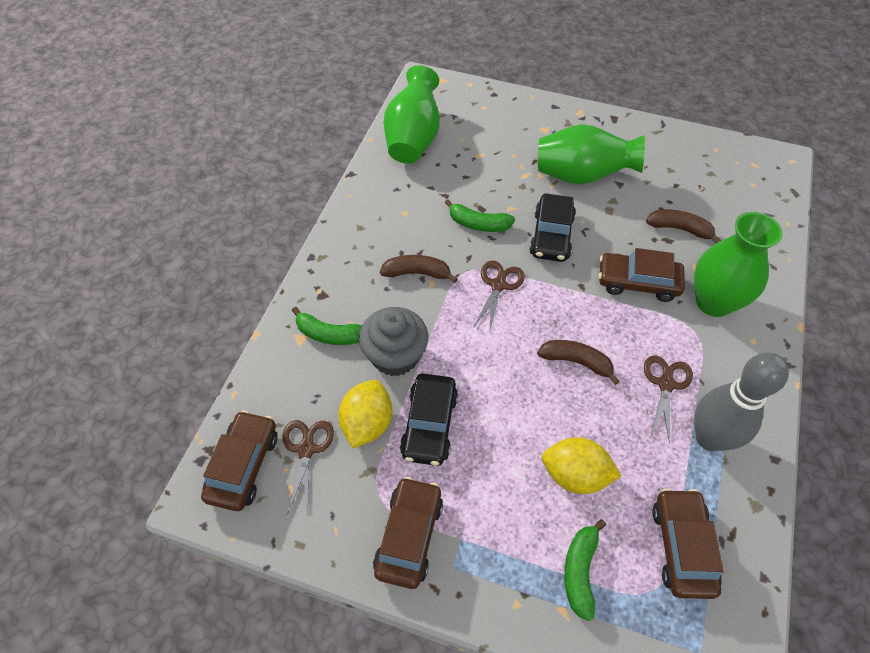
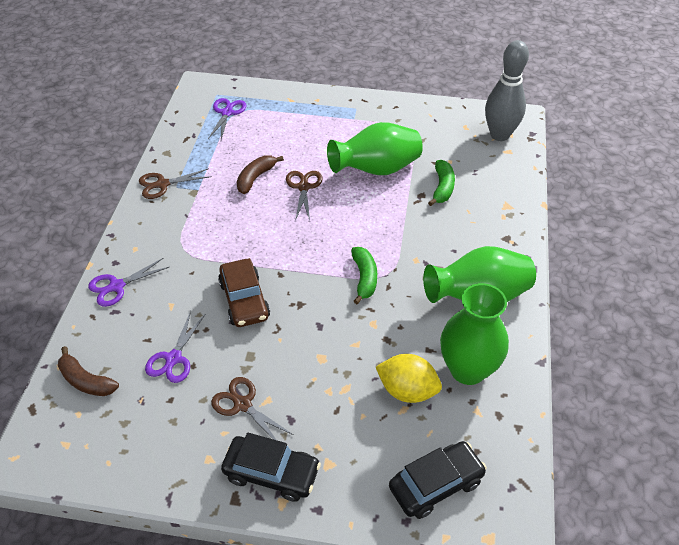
brown banana: [380,255,457,283] [537,340,620,385] [646,209,721,243] = 3 -> [58,346,119,396] [237,155,284,194] = 2
brown car: [201,410,278,511] [373,477,443,589] [599,248,685,302] [652,488,723,599] = 4 -> [218,258,270,327] = 1
green banana: [292,307,362,345] [445,199,515,232] [564,519,606,621] = 3 -> [351,247,377,304] [428,160,455,206] = 2
grey cupcake: [359,307,428,376] = 1 -> none = 0
purple scissors: none = 0 -> [88,258,169,307] [145,311,205,383] [208,98,246,140] = 3
yellow lemon: [339,380,392,448] [542,437,621,494] = 2 -> [376,354,442,403] = 1

